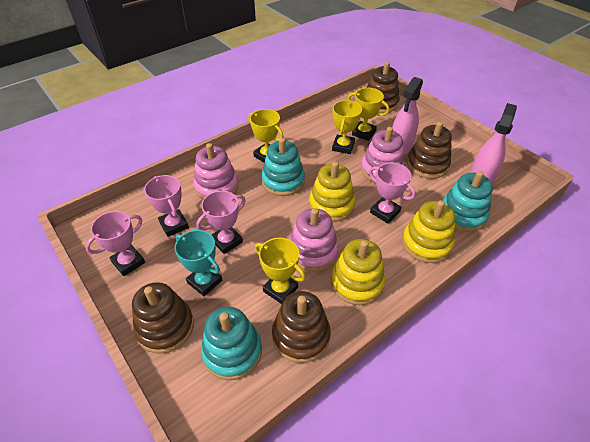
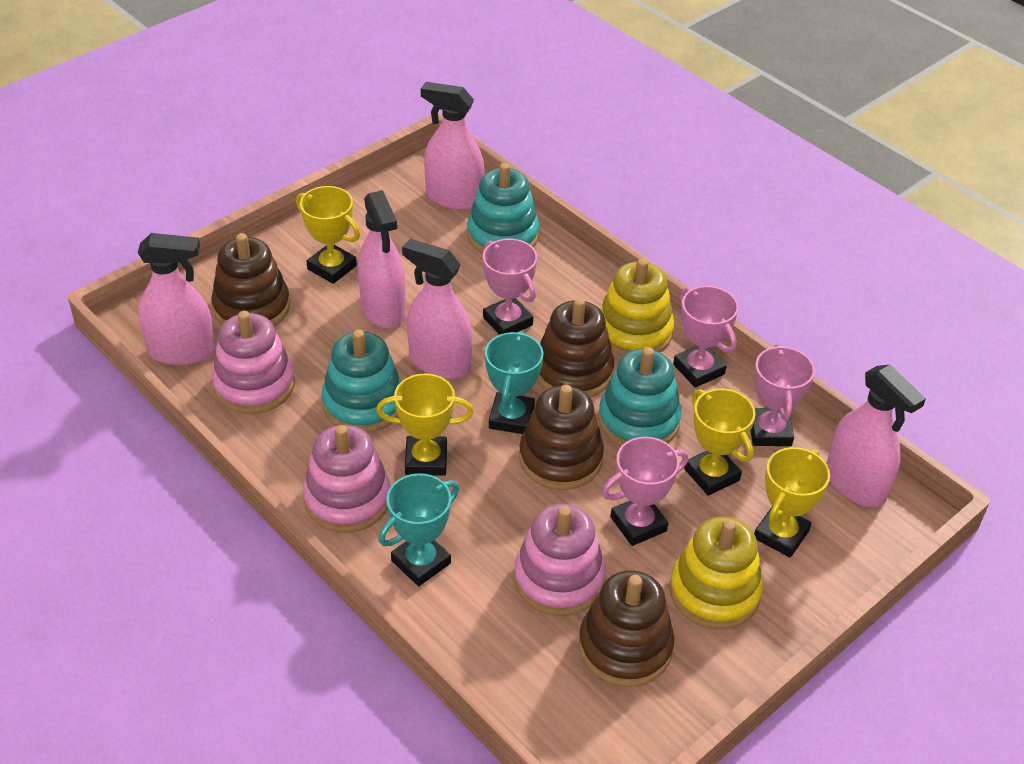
pink spray bottle: [392,77,423,155] [470,103,517,185] = 2 -> [138,233,215,366] [358,190,406,328] [402,239,472,379] [421,82,485,210] [826,364,926,507] = 5
turquoise trophy: [175,230,222,296] = 1 -> [378,473,459,586] [485,331,543,434] = 2
yellow stacking toy: [309,162,355,222] [331,239,385,305] [402,200,455,263] = 3 -> [600,258,674,356] [669,517,763,629] = 2

